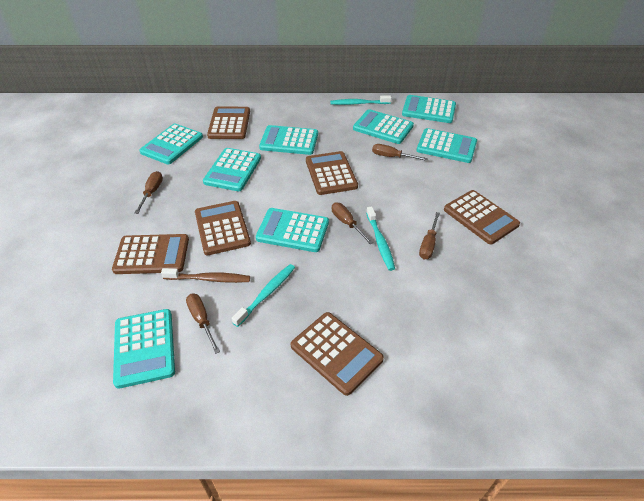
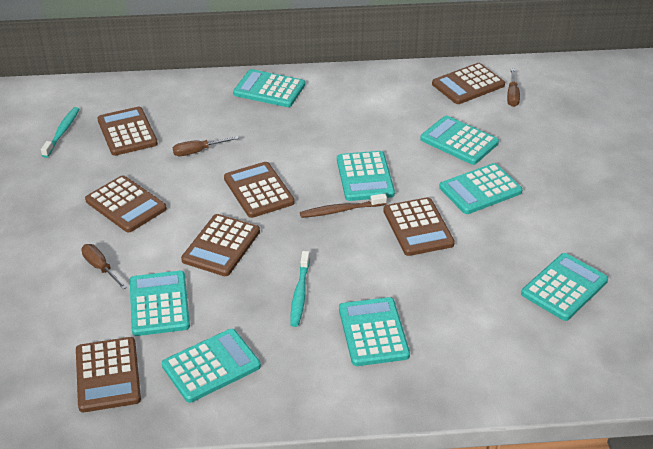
brown calculator: [112,234,189,274] [195,201,251,255] [207,107,250,139] [290,312,384,396] [306,151,358,195] [444,190,520,244] = 6 -> [76,337,141,412] [85,175,167,233] [97,107,158,156] [181,214,260,276] [224,162,295,218] [384,197,455,256] [432,63,505,104] = 7
brown screwdriver: [134,171,163,214] [186,294,220,354] [332,203,373,244] [372,144,428,161] [419,212,440,260] = 5 -> [81,244,127,289] [173,136,239,156] [507,69,520,107] = 3
turquoise toothbrush: [232,264,295,327] [330,95,391,105] [366,206,395,271] = 3 -> [41,107,79,158] [290,251,310,327] = 2

